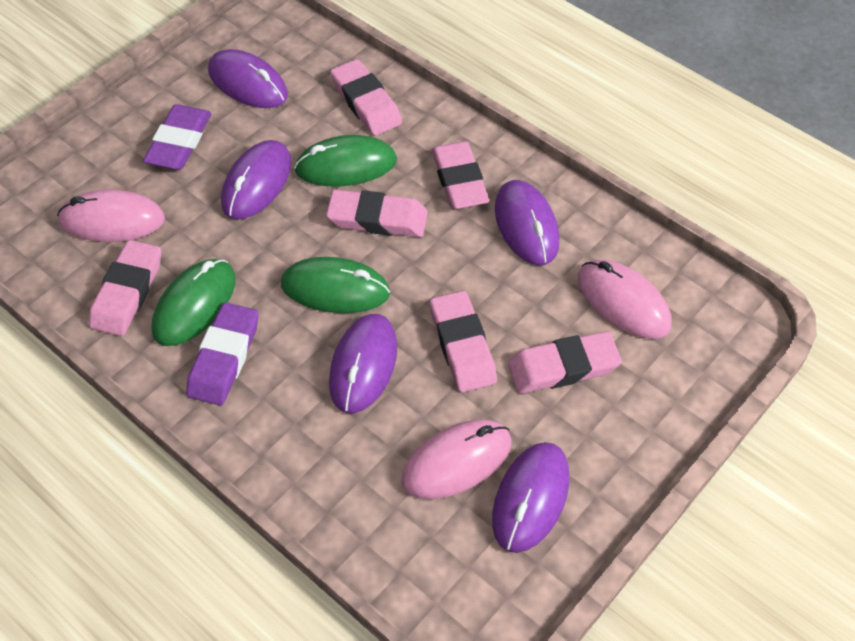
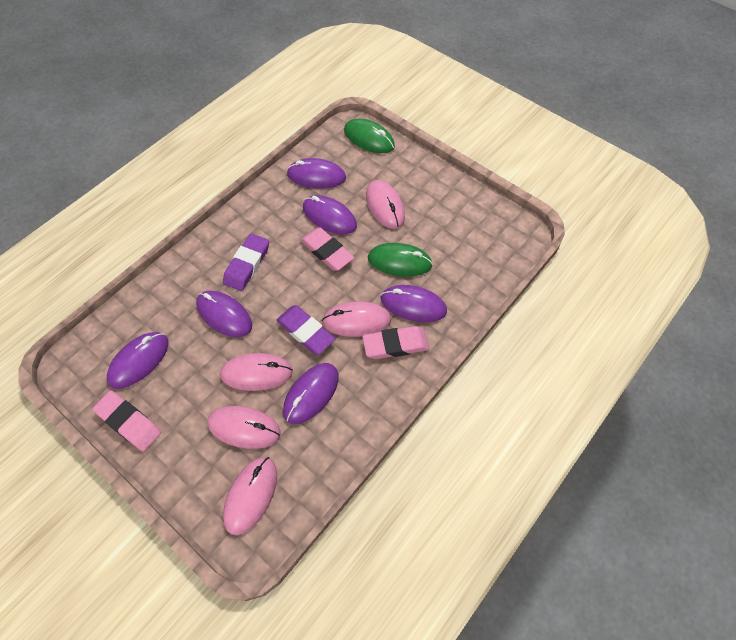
green mouse: [151,259,235,346] [281,257,390,313] [294,135,397,187] = 3 -> [344,119,395,153] [368,243,433,277] = 2
pink eraser: [89,240,161,336] [326,190,428,237] [330,59,402,136] [430,291,497,392] [431,141,489,209] [508,331,622,394] = 6 -> [92,390,162,451] [300,227,354,271] [362,326,429,359] = 3
pink mouse: [57,189,165,242] [401,420,512,499] [578,260,672,339] = 3 -> [207,406,281,449] [220,353,293,391] [223,457,277,535] [322,301,391,337] [366,180,405,229] = 5
purple mouse: [208,49,288,108] [221,140,292,219] [329,314,397,413] [492,442,570,553] [495,180,559,265] = 5 -> [107,332,169,389] [196,291,252,337] [283,363,339,424] [287,158,346,189] [303,195,357,234] [381,285,447,322] = 6

